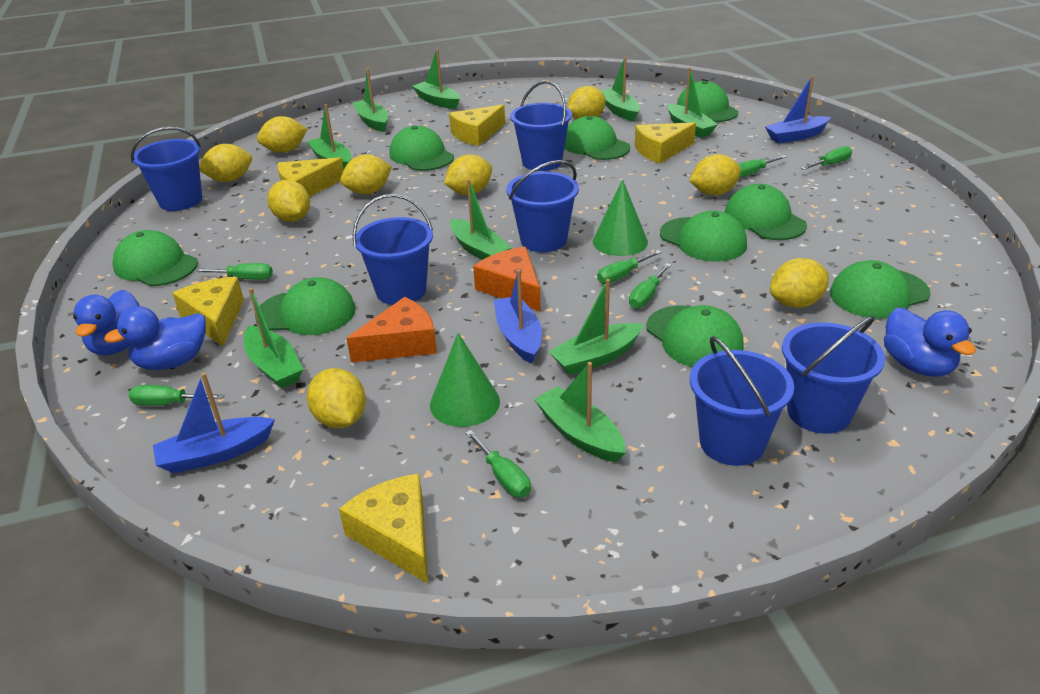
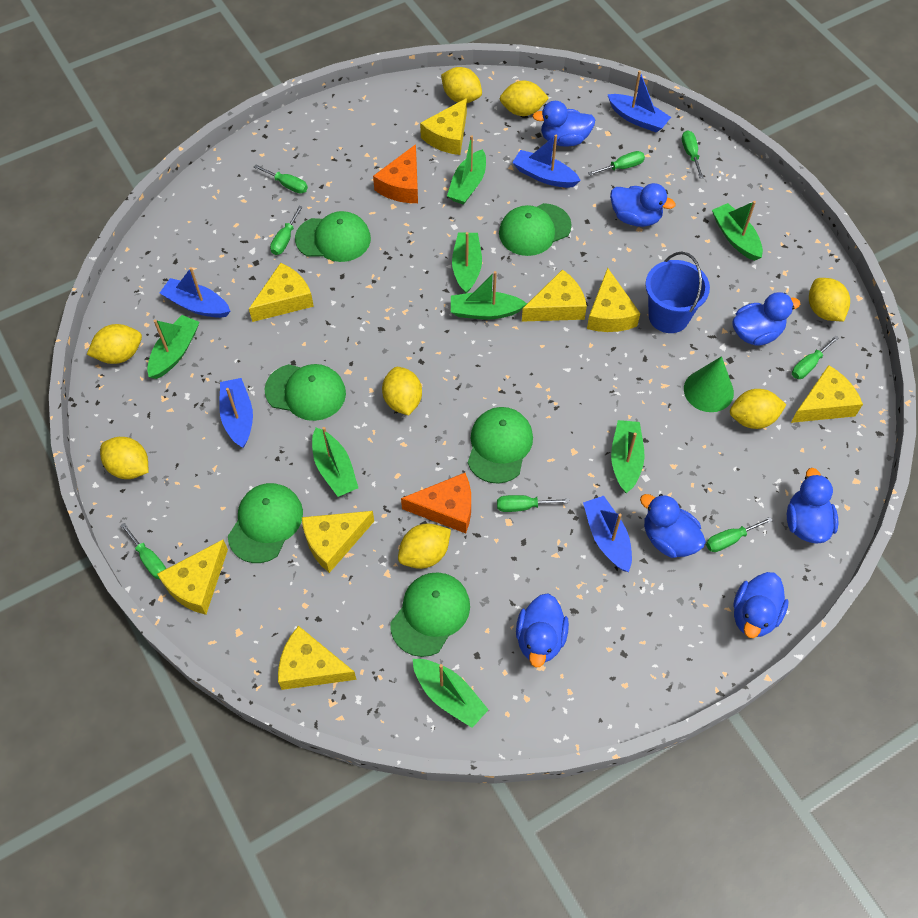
blue boat: [153,373,275,473] [493,269,542,364] [765,75,831,144] = 3 -> [160,267,230,318] [219,378,253,448] [512,135,581,188] [583,496,632,572] [607,71,671,132] = 5
blue bucket: [131,127,202,211] [352,194,433,305] [506,160,579,252] [510,81,572,171] [690,336,794,466] [782,316,885,434] = 6 -> [645,252,710,333] = 1
blue duck: [73,290,140,356] [104,306,206,370] [884,307,976,377] = 3 -> [516,594,569,668] [532,101,595,147] [610,183,676,227] [640,494,706,558] [732,292,800,346] [733,572,789,638] [787,468,839,544] = 7
green boat: [244,288,304,389] [307,104,351,169] [352,68,388,132] [412,49,460,109] [450,179,512,260] [534,362,626,462] [549,279,643,375] [601,57,640,121] [667,67,718,138] = 9 -> [147,315,199,379] [312,427,358,497] [413,659,489,728] [447,135,486,204] [451,271,527,320] [452,232,482,294] [611,420,644,493] [712,201,763,261] = 8
green cap: [112,230,198,286] [255,277,356,335] [389,126,454,171] [564,116,630,160] [646,305,744,367] [660,210,747,262] [677,81,738,122] [725,184,807,240] [830,260,931,319] = 9 -> [228,483,303,563] [265,364,346,421] [295,211,371,262] [390,572,470,657] [468,407,533,484] [499,203,572,256] = 6
green cone: [430,333,500,427] [593,179,648,256] = 2 -> [684,356,734,412] = 1
green screwdriver: [129,385,224,406] [195,263,273,280] [465,430,531,497] [597,250,661,284] [629,263,671,309] [738,155,786,178] [801,146,852,170] = 7 -> [120,523,166,579] [254,165,308,194] [270,206,303,255] [497,495,570,512] [588,151,645,176] [682,130,704,178] [706,517,773,552] [792,335,839,379] = 8
yellow cheese: [172,277,244,346] [277,157,344,197] [339,473,428,584] [449,104,505,146] [635,122,696,164] = 5 -> [157,540,228,615] [249,263,314,322] [278,626,357,690] [302,511,374,573] [420,98,467,155] [522,269,587,322] [587,268,640,332] [791,365,863,423] = 8
yellow lemon: [199,144,252,182] [257,116,307,153] [267,180,310,222] [307,368,366,428] [340,154,392,194] [444,154,492,195] [568,86,605,119] [690,154,741,195] [770,258,829,308] = 9 -> [87,324,142,364] [100,437,148,479] [382,367,422,416] [398,523,451,569] [441,67,482,103] [500,80,549,116] [730,389,786,429] [809,278,850,321] = 8

